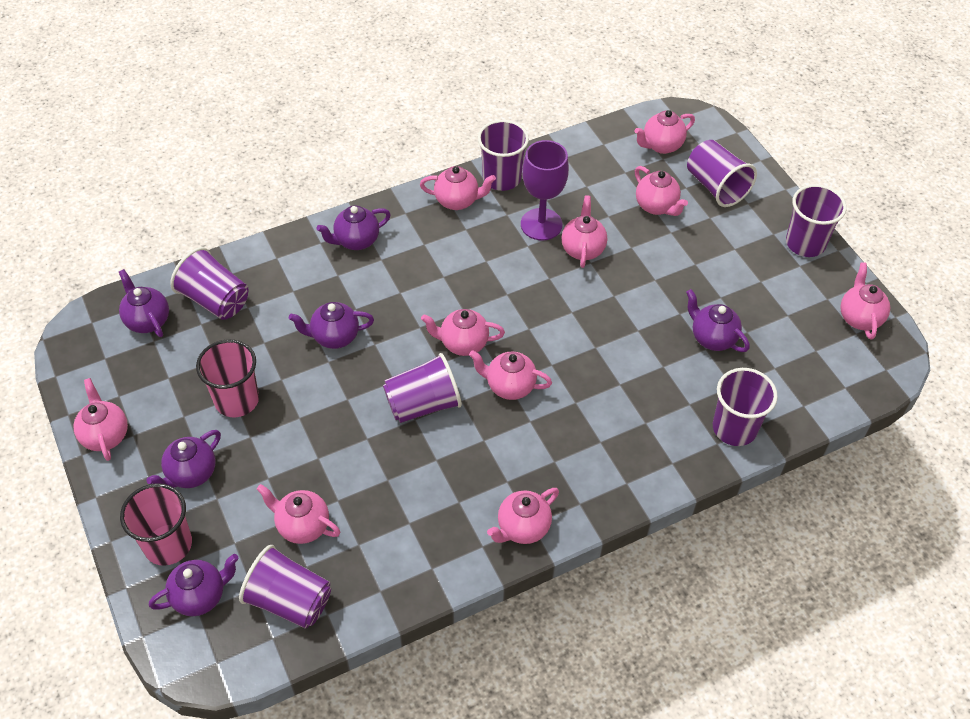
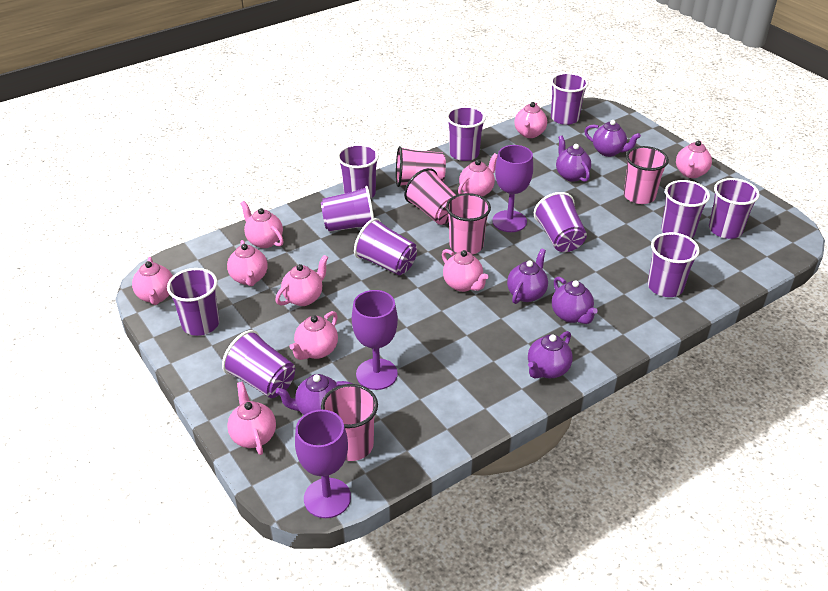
pink cup: [120,483,192,566] [196,339,259,417] = 2 -> [321,384,378,461] [396,146,446,187] [404,168,456,225] [446,193,491,255] [624,146,669,204] = 5
purple cup: [170,247,248,320] [239,545,331,629] [383,353,462,423] [477,120,529,191] [687,140,757,207] [713,368,778,446] [786,184,847,257] = 7 -> [167,268,220,336] [222,330,295,398] [321,186,374,232] [337,144,379,198] [354,218,417,275] [446,106,486,161] [534,192,587,252] [551,73,588,125] [648,232,700,297] [661,180,710,238] [709,178,760,239] = 11
purple goblet: [521,140,569,241] = 1 -> [295,410,351,518] [352,290,398,390] [492,145,533,232] = 3

